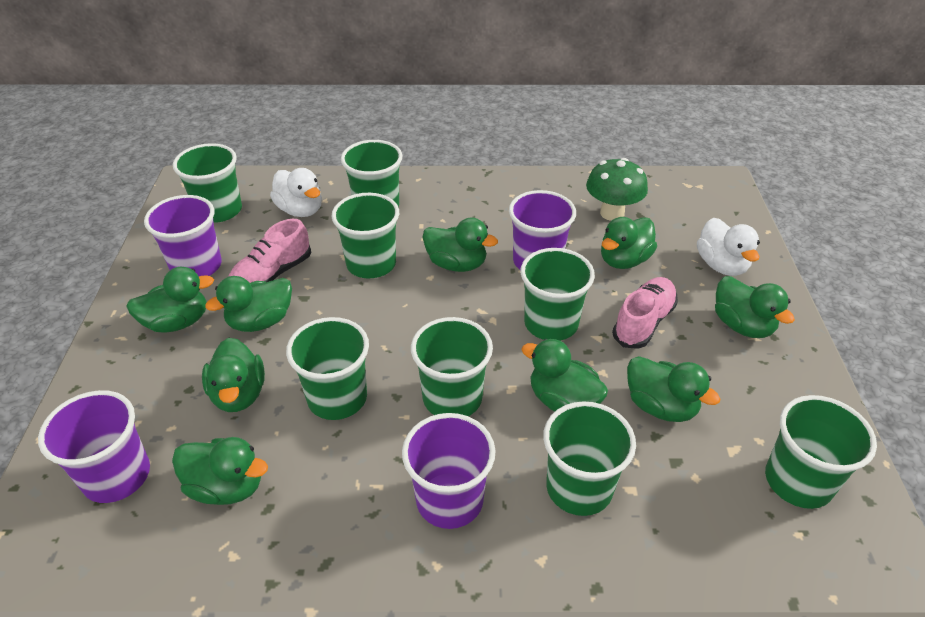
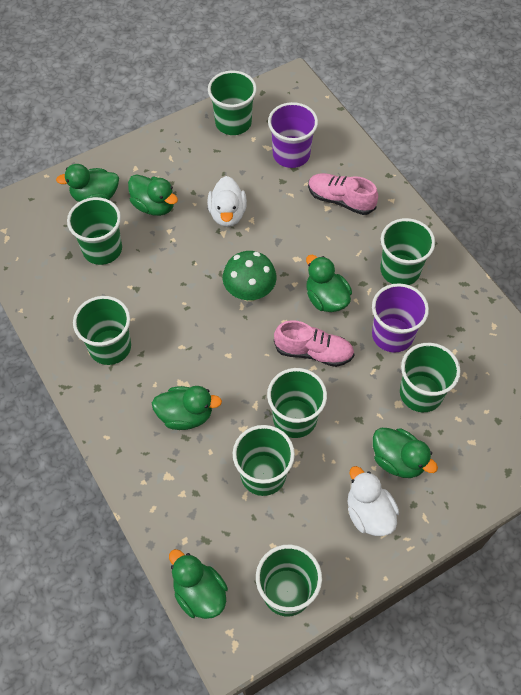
green duck: [126,267,214,333] [172,437,268,505] [202,338,265,412] [205,276,292,332] [422,218,498,272] [521,339,608,412] [601,217,657,269] [627,356,720,422] [715,276,795,338] = 9 -> [56,164,119,202] [128,174,178,216] [152,386,222,430] [169,549,228,619] [306,255,352,312] [373,428,438,478] = 6
purple cup: [38,390,150,503] [144,195,222,276] [402,413,496,529] [509,190,576,270] = 4 -> [268,102,318,168] [372,283,429,353] = 2

